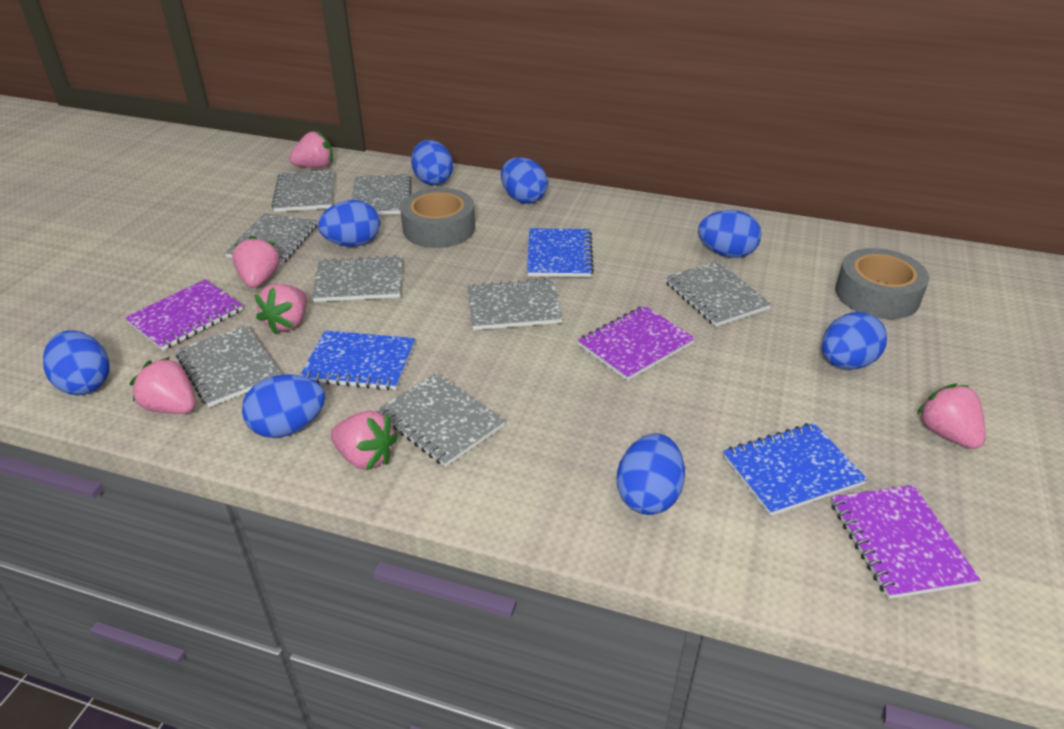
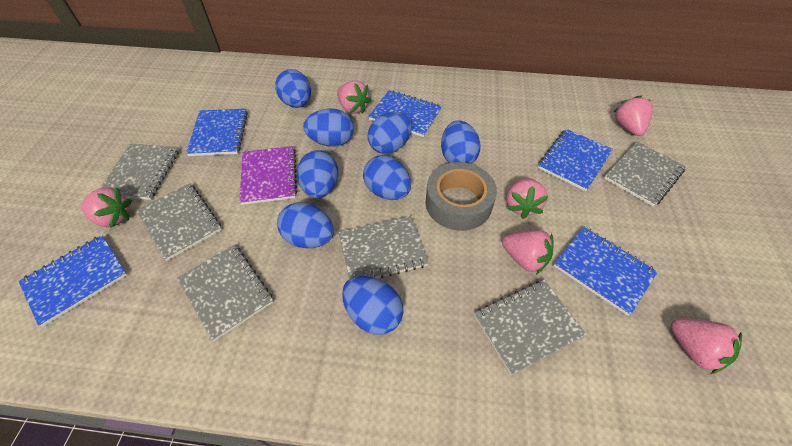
blue notebook: [300,330,415,390] [527,228,594,277] [723,423,867,516] = 3 -> [18,235,127,327] [186,108,248,156] [368,90,442,137] [538,129,613,191] [553,227,658,316] = 5
grey notebook: [176,325,282,407] [224,213,317,265] [272,170,335,212] [312,255,402,302] [352,174,412,215] [376,373,506,467] [467,278,563,330] [665,261,771,327] = 8 -> [100,144,179,200] [137,183,222,261] [177,245,273,341] [338,216,429,279] [474,280,587,375] [604,142,686,207] = 6
grey tape: [400,188,475,248] [835,248,929,319] = 2 -> [426,162,497,231] = 1
purple notebook: [125,279,243,351] [578,305,695,381] [831,485,981,599] = 3 -> [239,146,297,205] = 1

